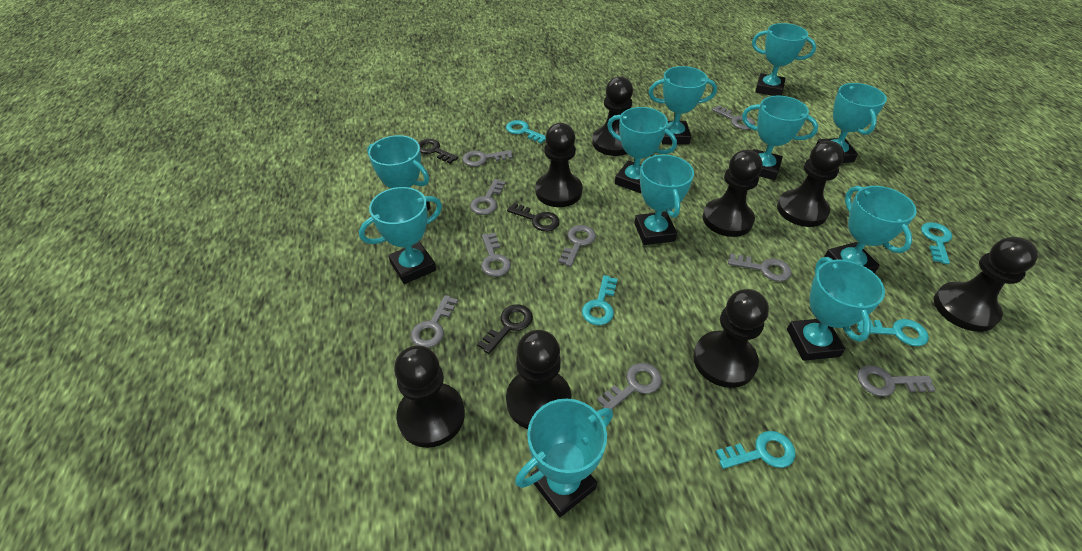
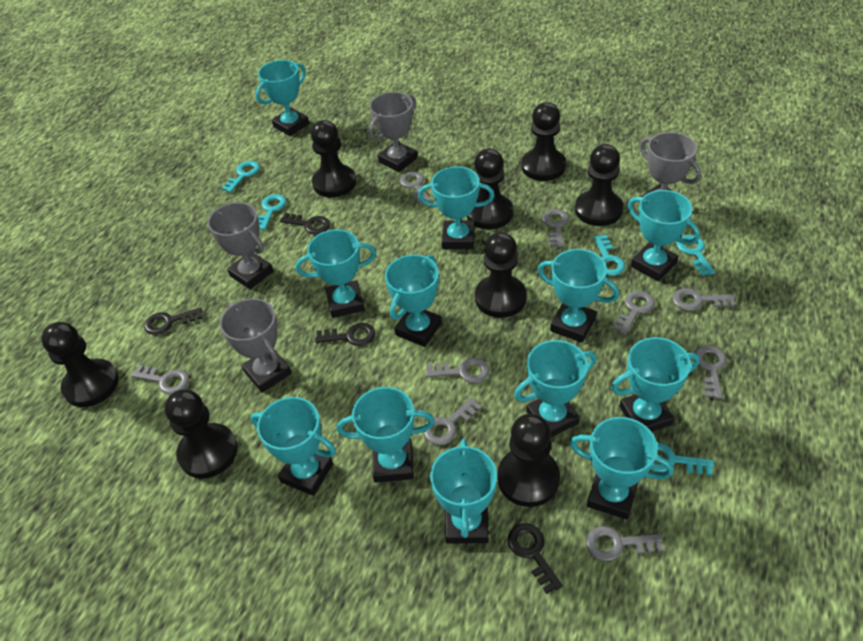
black key: [418,139,458,164] [477,304,533,354] [507,203,560,232] = 3 -> [144,307,203,335] [280,213,330,234] [315,323,375,346] [508,523,563,594] = 4
grey trophy: none = 0 -> [208,202,273,289] [220,298,292,393] [369,92,417,172] [639,132,701,204] = 4
turquoise trophy: [359,187,442,284] [367,135,430,211] [515,399,613,517] [607,107,677,194] [634,154,694,245] [649,66,717,144] [742,95,818,180] [752,23,816,96] [787,257,885,361] [816,83,887,163] [824,186,917,273] = 11 -> [251,397,336,496] [256,60,309,136] [296,229,376,318] [337,387,435,483] [385,255,442,347] [418,166,495,249] [430,439,497,544] [514,340,596,438] [537,249,619,343] [570,417,674,520] [611,337,700,432] [628,190,700,281] = 12

